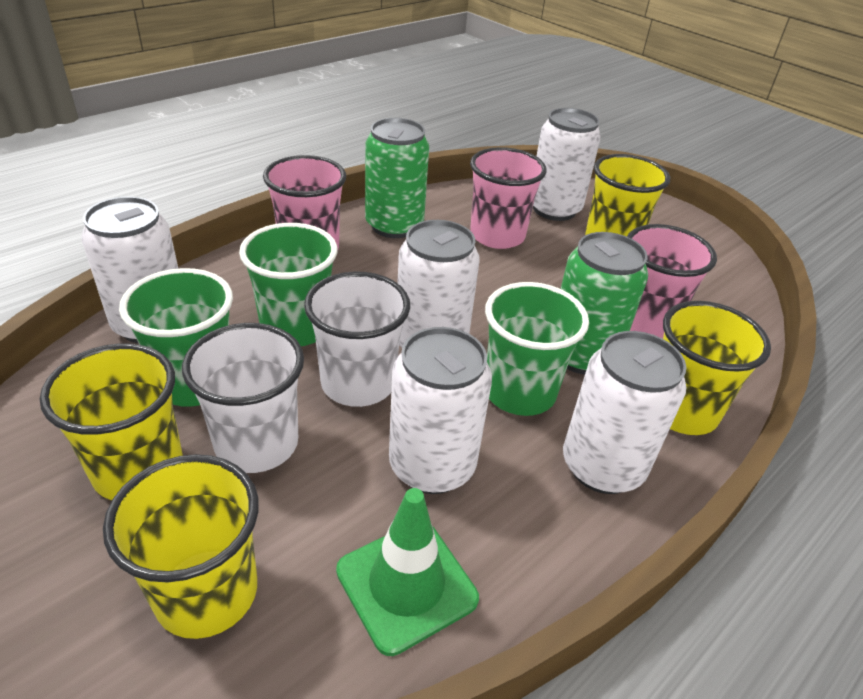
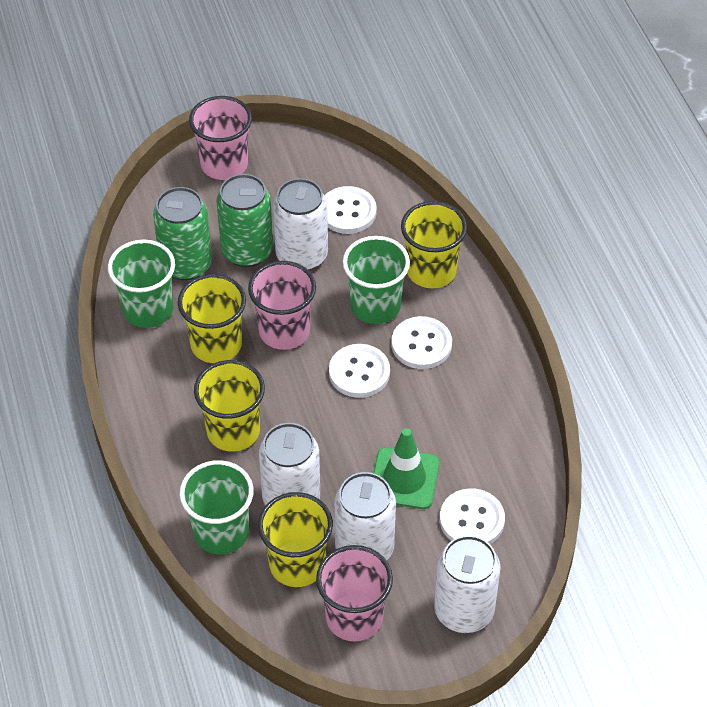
white button: none = 0 -> [325,186,377,234] [329,344,390,398] [392,316,452,369] [440,488,505,544] = 4
white can: [81,196,178,344] [389,327,492,494] [398,220,480,347] [533,108,601,221] [563,331,686,494] = 5 -> [259,423,320,506] [273,178,328,270] [334,472,396,561] [434,535,501,633] = 4
white cup: [182,323,304,473] [304,271,410,407] = 2 -> none = 0

